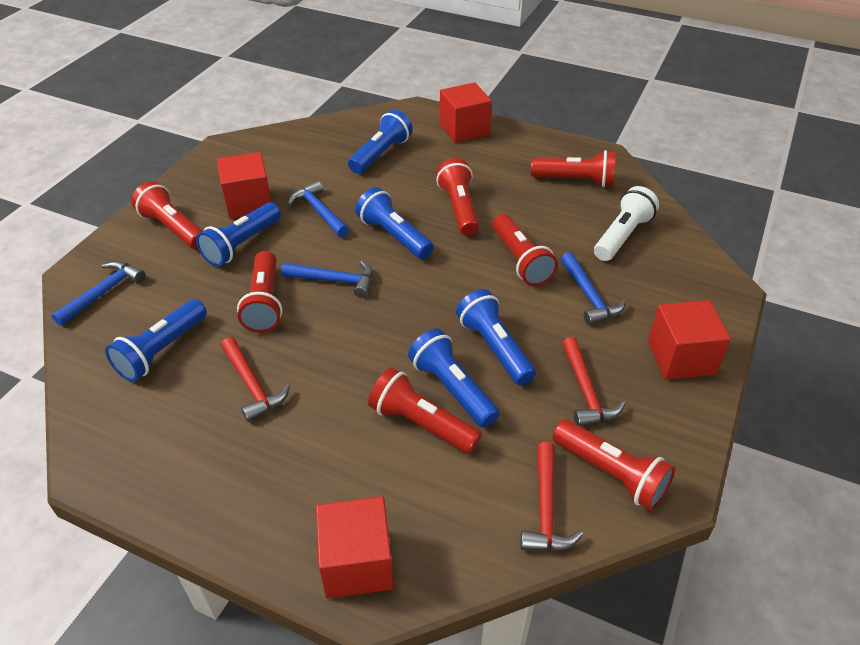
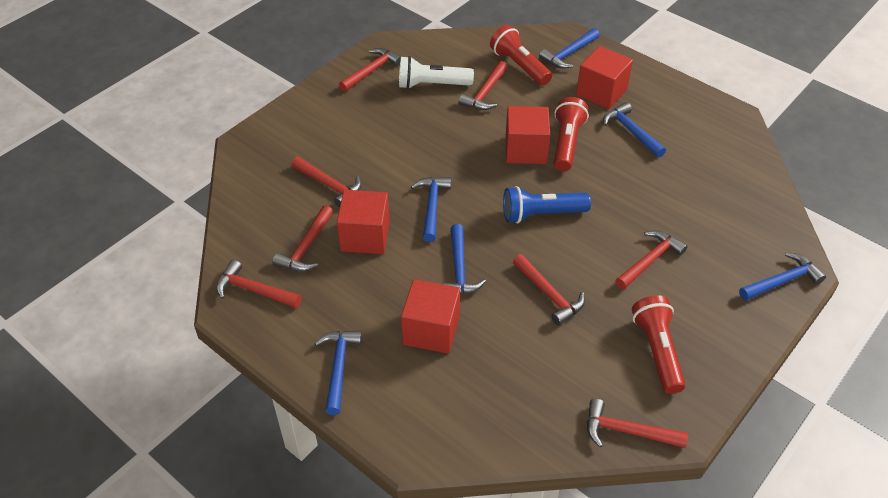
blue flashlight: [105,299,207,382] [196,202,281,267] [348,110,413,174] [355,187,434,259] [408,329,500,428] [456,289,536,385] = 6 -> [503,186,591,223] = 1
blue hammer: [51,261,146,326] [281,260,373,298] [288,181,349,237] [561,252,626,325] = 4 -> [314,330,362,415] [411,177,451,242] [442,224,486,294] [539,28,599,69] [603,102,666,158] [739,252,826,301] = 6
red flashlight: [131,181,203,249] [237,251,282,333] [368,368,482,454] [436,158,479,236] [492,214,558,286] [531,150,616,187] [552,420,675,511] = 7 -> [490,25,552,85] [554,97,589,171] [632,295,686,394] = 3
red hammer: [221,337,290,422] [520,442,583,551] [562,337,625,426] = 3 -> [216,260,302,308] [273,205,333,272] [291,157,361,208] [339,48,401,92] [459,61,508,110] [513,254,585,326] [587,399,688,448] [615,230,688,289] = 8

